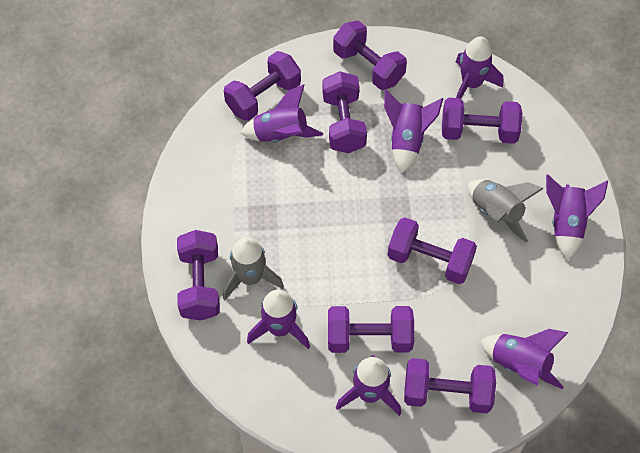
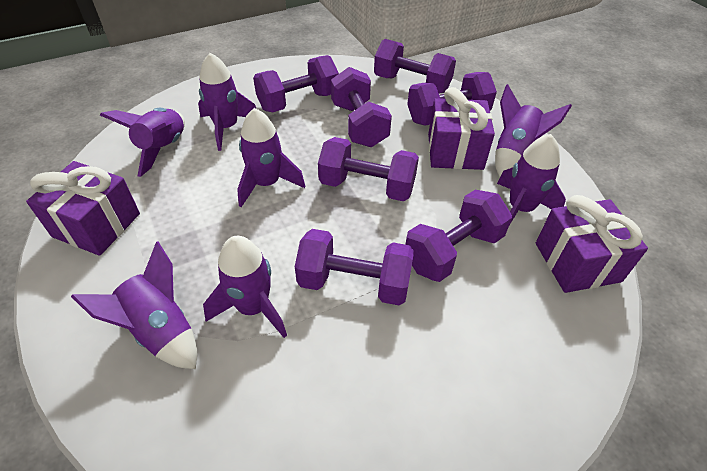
grey rocket: [223,237,284,300] [468,179,544,242] = 2 -> none = 0
purple dumbbell: [177,230,220,321] [224,51,301,121] [322,71,367,153] [328,306,414,353] [333,21,407,90] [388,217,477,284] [404,358,496,414] [442,98,522,144] = 8 -> [253,55,339,112] [295,229,414,306] [318,137,419,201] [331,67,392,147] [374,39,456,93] [405,190,512,282] [407,72,497,126] = 7
purple gift: none = 0 -> [26,161,140,256] [428,87,495,170] [536,195,648,293] = 3

